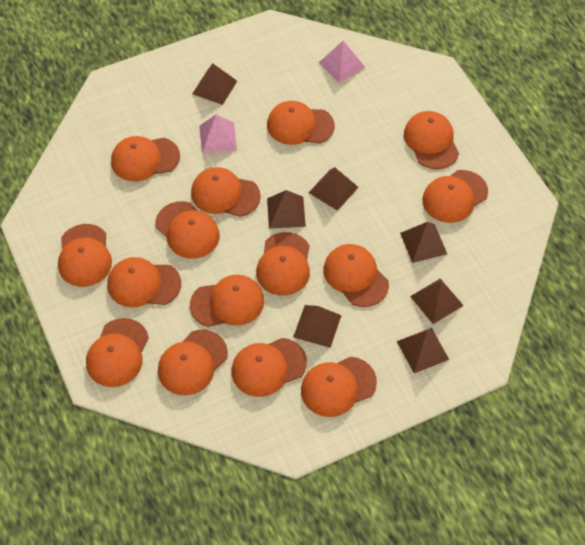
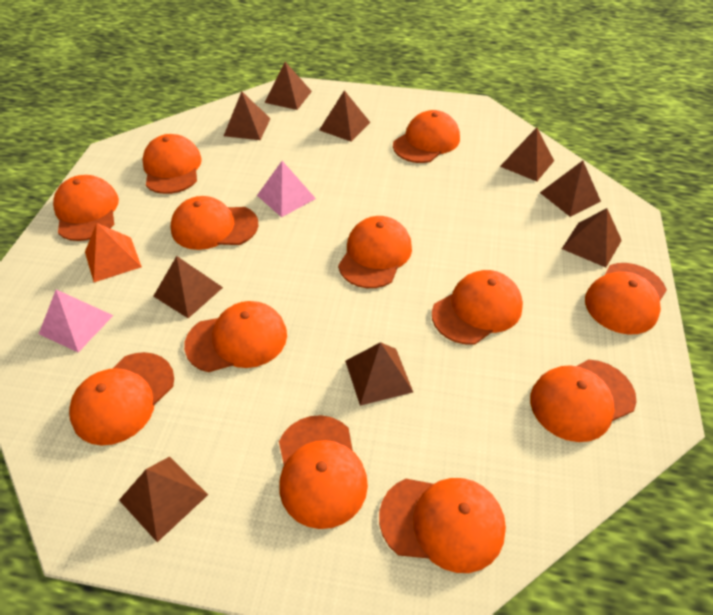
brown pyramid: [192,63,237,105] [267,190,306,229] [293,305,342,348] [309,167,358,211] [397,328,449,373] [400,222,447,263] [410,278,464,324] = 7 -> [119,456,208,542] [153,256,223,318] [224,91,271,140] [265,62,312,110] [319,90,371,142] [345,342,413,406] [500,128,554,181] [540,161,601,217] [562,208,622,267] = 9
orange cap: [58,224,112,287] [86,318,149,387] [108,257,181,307] [111,136,180,182] [155,201,220,259] [158,330,228,395] [190,275,264,327] [191,167,261,217] [232,338,307,397] [256,232,310,296] [267,101,335,145] [301,357,377,417] [323,244,389,307] [404,111,459,169] [422,170,488,223] = 15 -> [53,175,119,241] [69,352,174,446] [142,134,202,194] [171,196,258,250] [184,301,287,372] [279,415,368,529] [338,216,412,288] [379,478,506,573] [393,110,460,163] [432,270,523,345] [530,359,636,442] [585,263,667,334] = 12
orange pyramid: none = 0 -> [85,223,142,282] = 1

